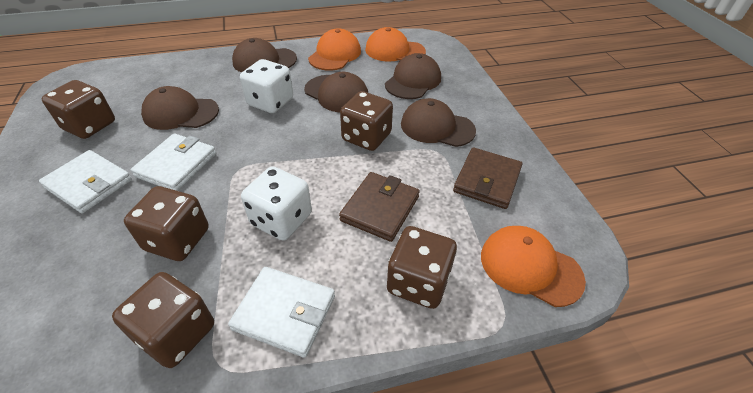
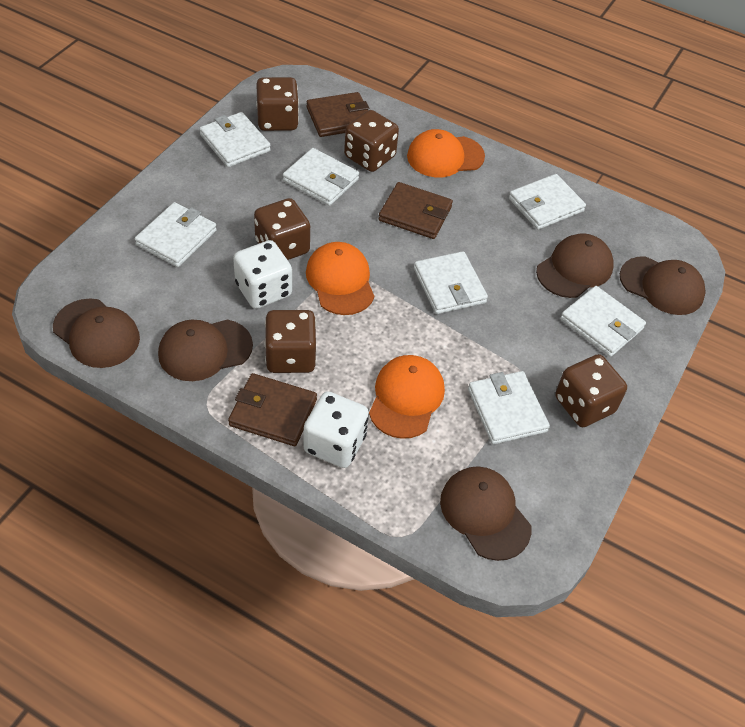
brown wallet: [339,172,420,242] [453,147,522,209] = 2 -> [228,373,317,446] [307,92,370,137] [379,182,453,239] = 3
white wallet: [39,150,132,213] [131,133,216,191] [228,267,335,358] = 3 -> [135,202,217,267] [200,112,271,167] [283,148,359,206] [414,251,488,314] [468,371,550,445] [509,174,586,230] [560,286,646,357] = 7

